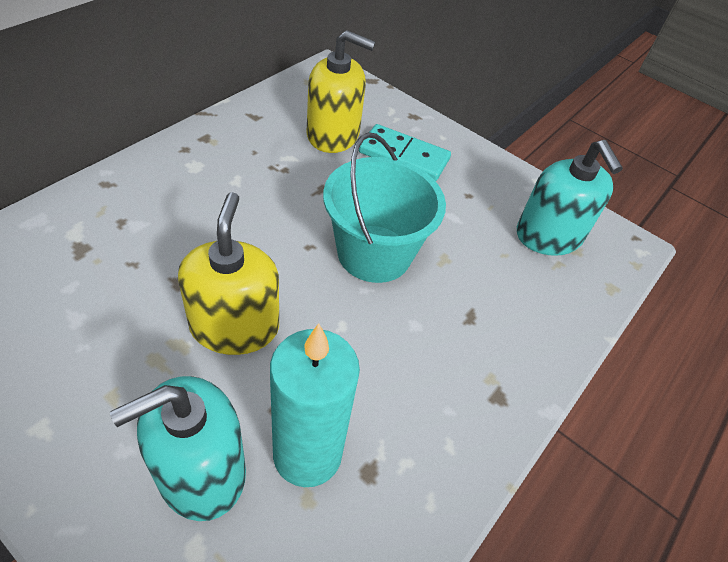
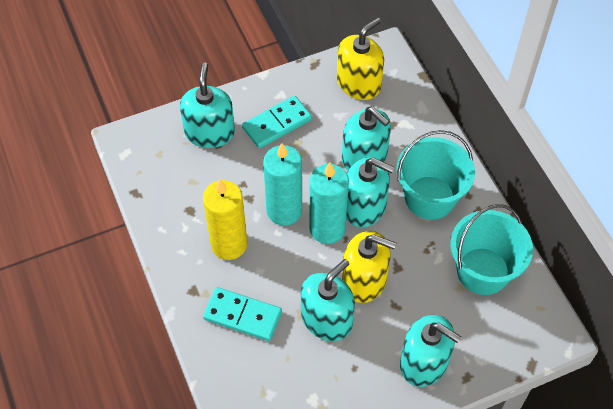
turquoise bucket: [323,132,446,283] = 1 -> [396,130,475,220] [450,204,533,295] = 2
turquoise candle: [270,323,360,487] = 1 -> [263,143,302,226] [309,163,349,244] = 2
turquoise domino: [359,124,451,181] = 1 -> [203,287,282,341] [242,96,312,148] = 2
turquoise soap dispenser: [110,376,246,521] [517,140,623,256] = 2 -> [180,62,235,148] [301,259,355,341] [342,107,391,171] [346,157,394,227] [400,315,461,387] = 5
yellow candle: none = 0 -> [203,179,247,260] = 1

